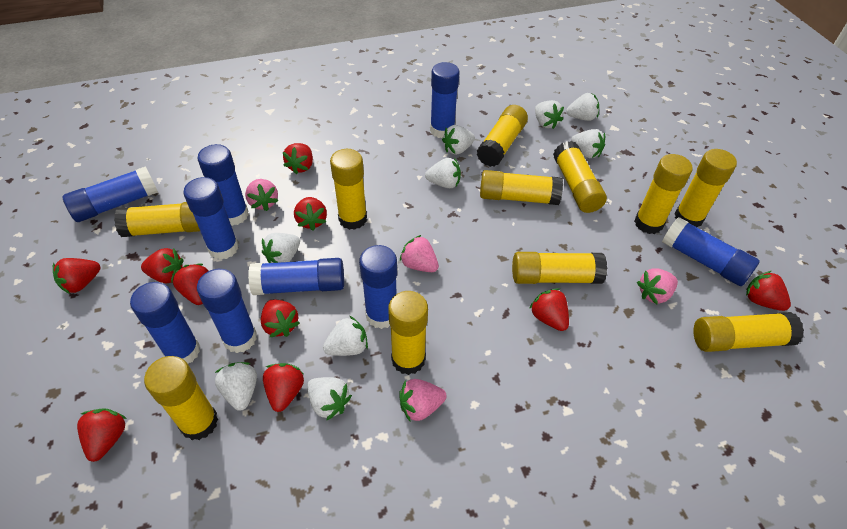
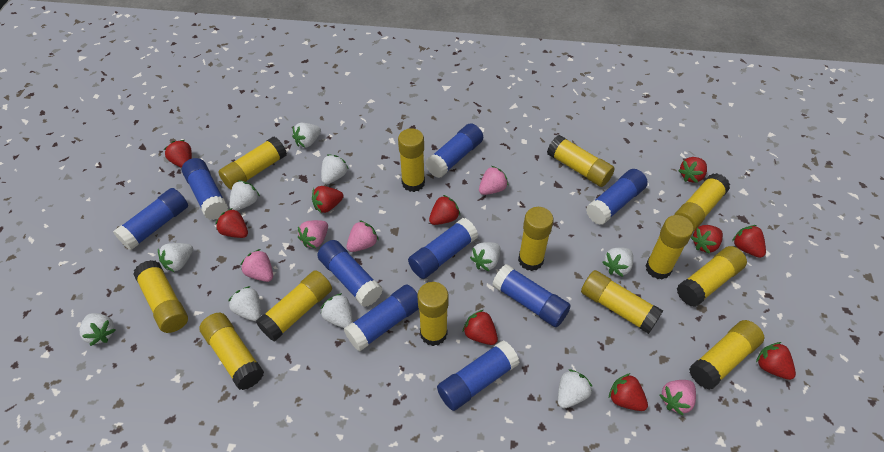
pink strawberry: [245,179,278,211] [399,379,447,422] [400,235,439,272] [637,268,678,304] = 4 -> [241,249,273,282] [298,220,328,248] [347,220,379,252] [479,166,509,195] [660,380,696,415] = 5
white strawberry: [215,362,257,411] [262,233,300,263] [307,377,352,421] [323,316,368,356] [425,158,461,188] [442,125,475,155] [535,100,564,129] [566,93,599,121] [571,129,605,158] = 9 -> [80,313,116,346] [158,243,193,272] [228,286,261,321] [229,180,260,211] [292,123,321,148] [321,154,349,184] [321,293,353,328] [470,242,500,271] [558,369,592,408] [602,247,633,277] = 10
yellow glue stick: [114,202,200,237] [144,356,218,440] [330,149,367,230] [388,291,428,375] [477,105,528,167] [480,170,563,205] [512,252,607,284] [553,141,607,213] [634,154,693,234] [675,149,737,228] [694,312,804,352] = 11 -> [133,260,188,333] [199,313,264,390] [219,136,287,190] [256,270,332,341] [398,128,425,192] [417,282,449,346] [518,207,554,271] [547,135,615,187] [581,270,663,334] [645,215,694,280] [674,173,730,231] [677,246,747,307] [689,320,764,390] = 13

